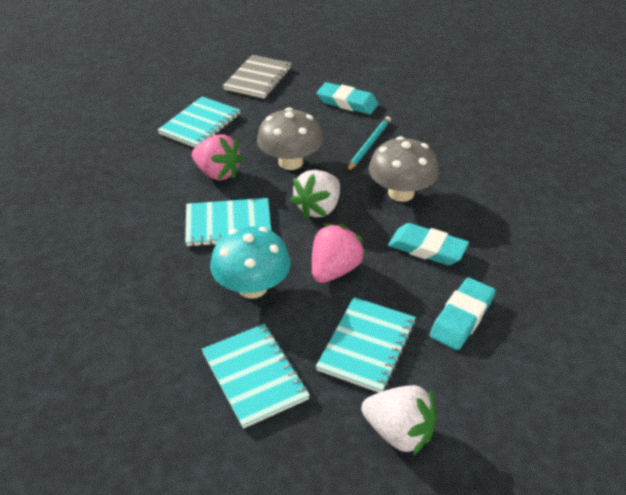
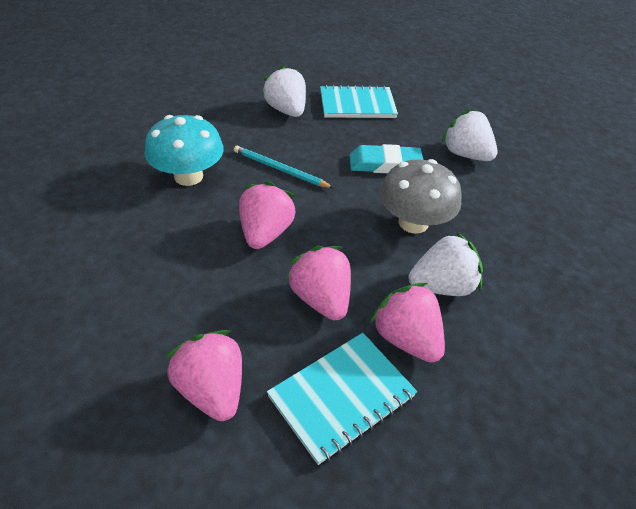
grey mushroom: [257,107,323,170] [369,136,439,202] = 2 -> [379,159,462,234] = 1
grey notebook: [223,55,292,99] = 1 -> none = 0
pink strawberry: [192,134,243,180] [312,224,366,283] = 2 -> [165,330,242,421] [239,181,296,249] [286,246,351,320] [370,283,445,363] = 4
turquoise eraser: [317,82,379,115] [388,223,469,265] [430,278,495,350] = 3 -> [350,144,423,173] = 1
turquoise notebook: [158,97,241,148] [185,198,271,247] [202,324,310,429] [316,297,416,393] = 4 -> [267,333,417,465] [320,85,398,118] = 2
white strawberry: [290,170,340,219] [361,385,437,456] = 2 -> [262,65,306,117] [408,232,483,296] [442,108,498,161] = 3

